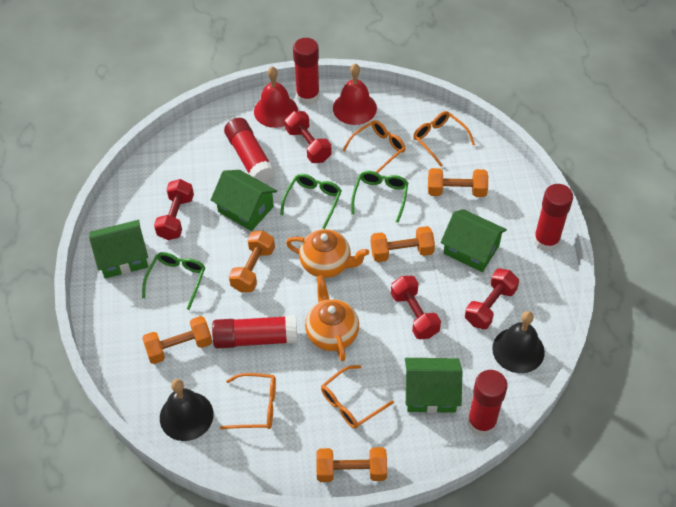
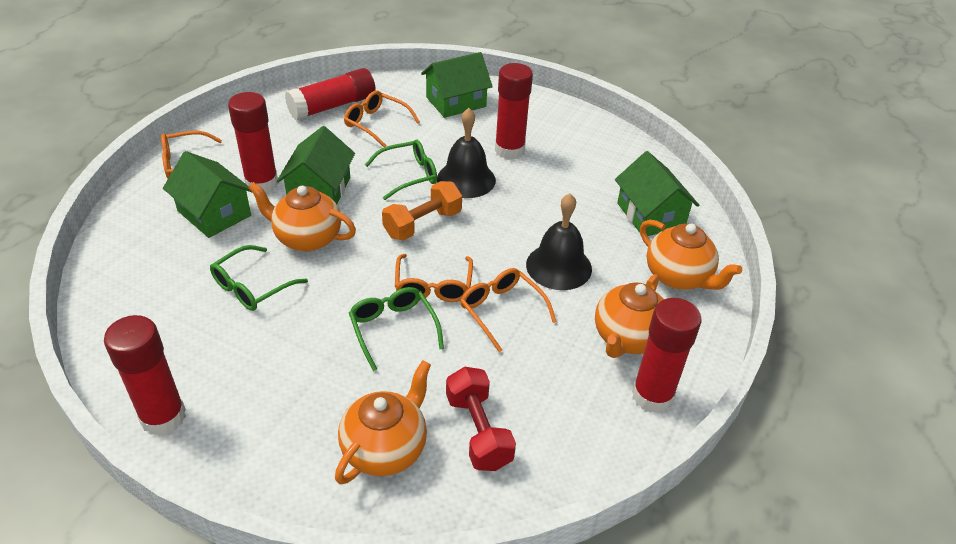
orange dumbbell: [142,316,212,364] [229,231,275,292] [316,447,387,482] [371,226,435,262] [428,168,488,197] = 5 -> [382,181,462,240] = 1
orange teapot: [286,229,369,278] [305,275,359,361] = 2 -> [248,182,356,252] [335,360,431,484] [595,274,664,358] [640,220,742,290] = 4
red bell: [254,66,298,128] [333,64,377,125] = 2 -> none = 0
red dumbbell: [154,179,194,240] [285,111,331,163] [391,276,441,339] [465,268,519,329] = 4 -> [446,367,516,471] = 1

